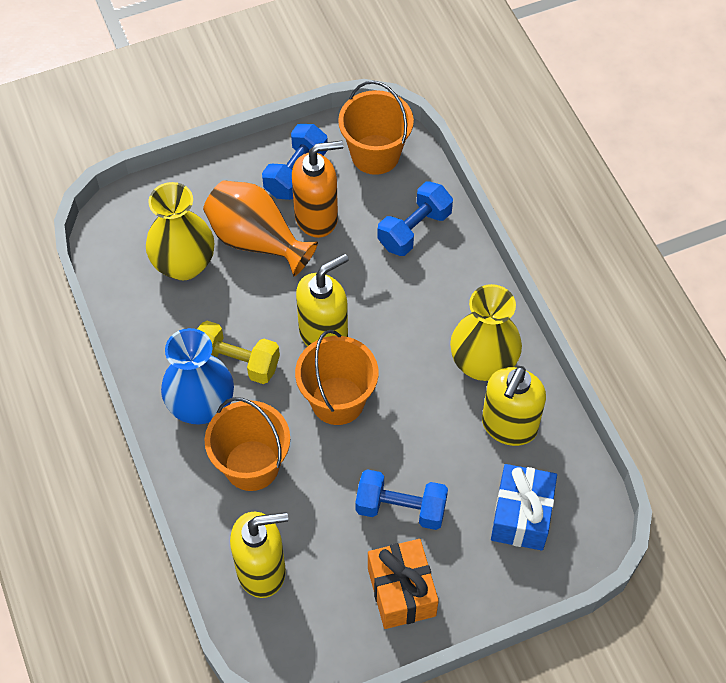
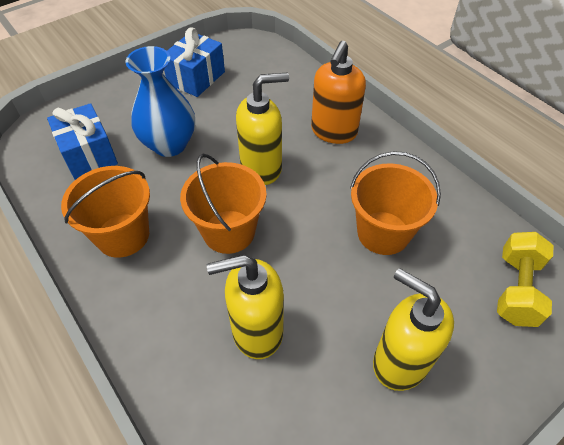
blue dumbbell: [262,124,328,200] [355,469,448,530] [377,181,453,256] = 3 -> none = 0
blue gift: [491,464,557,551] = 1 -> [47,103,118,180] [164,27,225,97] = 2
orange gift: [368,539,439,629] = 1 -> none = 0
orange vase: [203,180,318,276] = 1 -> none = 0
yellow vase: [146,182,214,280] [450,284,522,381] = 2 -> none = 0

